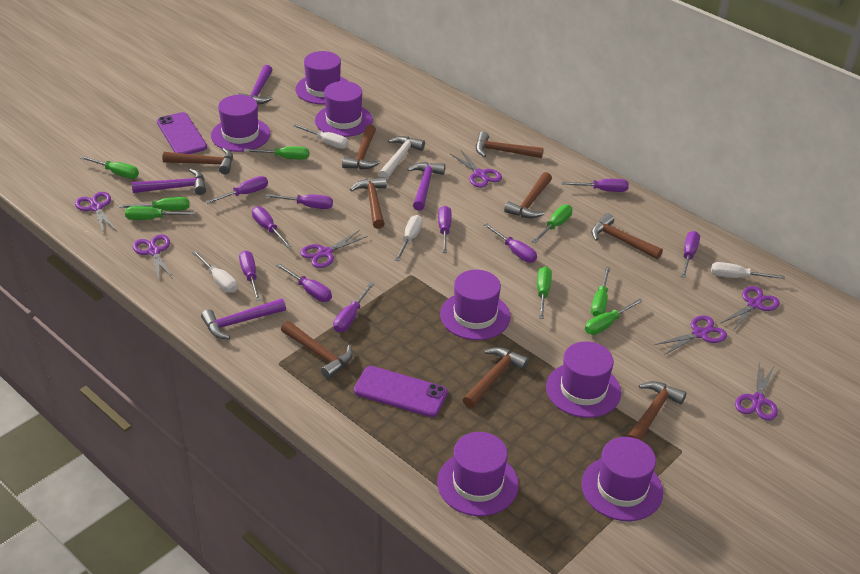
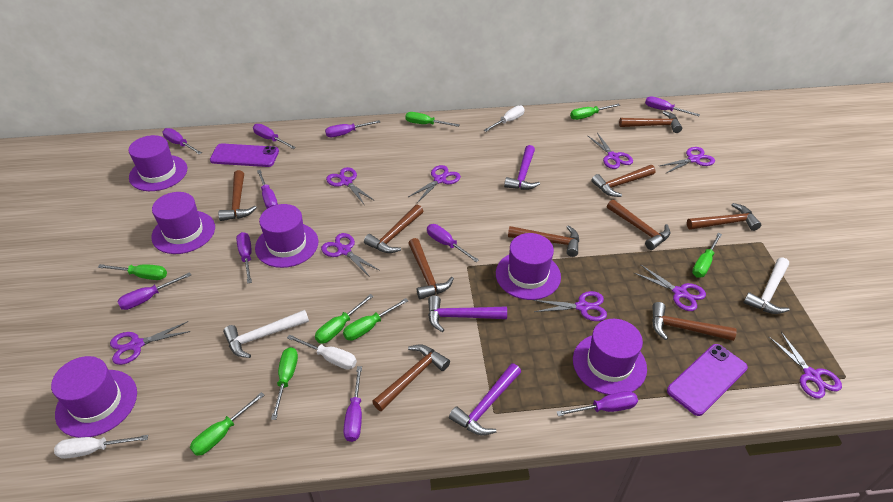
brown hammer: [162,148,233,174] [281,321,353,379] [342,124,380,170] [350,177,387,229] [463,347,529,408] [476,131,544,158] [504,172,552,218] [591,213,663,259] [627,381,686,440] = 9 -> [218,170,257,221] [364,204,423,253] [372,345,450,412] [408,238,454,300] [508,225,579,257] [591,165,655,197] [607,199,670,250] [619,111,682,133] [652,302,737,341] [687,203,761,231] = 10
purple hammer: [132,169,206,195] [201,298,286,339] [237,65,273,105] [407,162,445,211] = 4 -> [428,295,507,332] [449,363,521,435] [504,145,540,190] = 3
purple hat: [211,95,270,152] [295,51,347,104] [315,81,373,137] [437,432,519,516] [440,270,511,340] [546,341,621,418] [581,437,663,521] = 7 -> [51,356,137,438] [129,135,187,191] [151,192,215,254] [255,204,319,268] [496,233,561,300] [573,319,647,395] = 6
purple scissors: [75,192,117,235] [133,234,173,281] [300,230,368,268] [451,149,502,188] [655,315,727,355] [721,286,780,332] [735,363,778,421] = 7 -> [110,321,191,365] [321,233,380,276] [326,167,375,204] [408,165,461,203] [533,291,607,321] [588,133,633,169] [634,264,706,311] [660,147,715,173] [769,332,842,399] = 9
white hammer: [379,136,425,180] = 1 -> [223,310,309,358] [743,257,790,314] = 2
white screwdriver: [192,251,237,293] [293,124,349,149] [395,215,423,261] [711,262,785,279] = 4 -> [54,435,148,459] [287,334,357,370] [484,105,525,132] = 3

